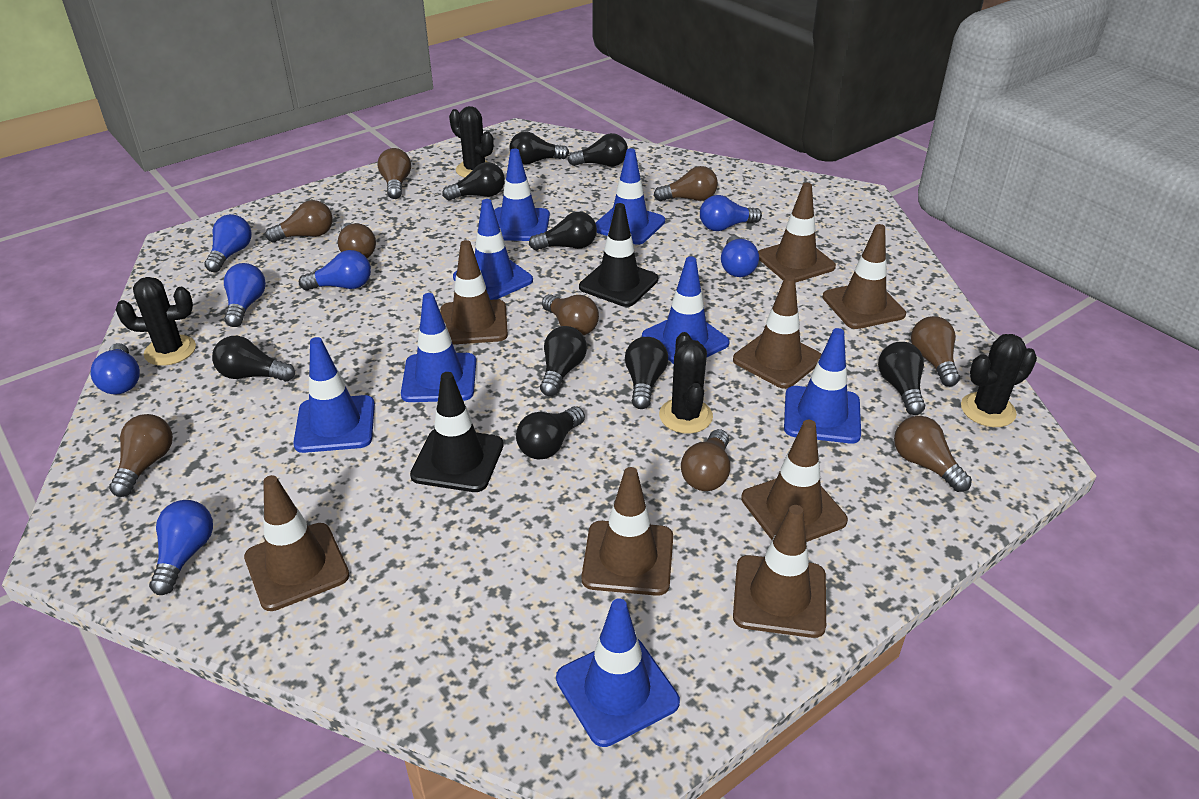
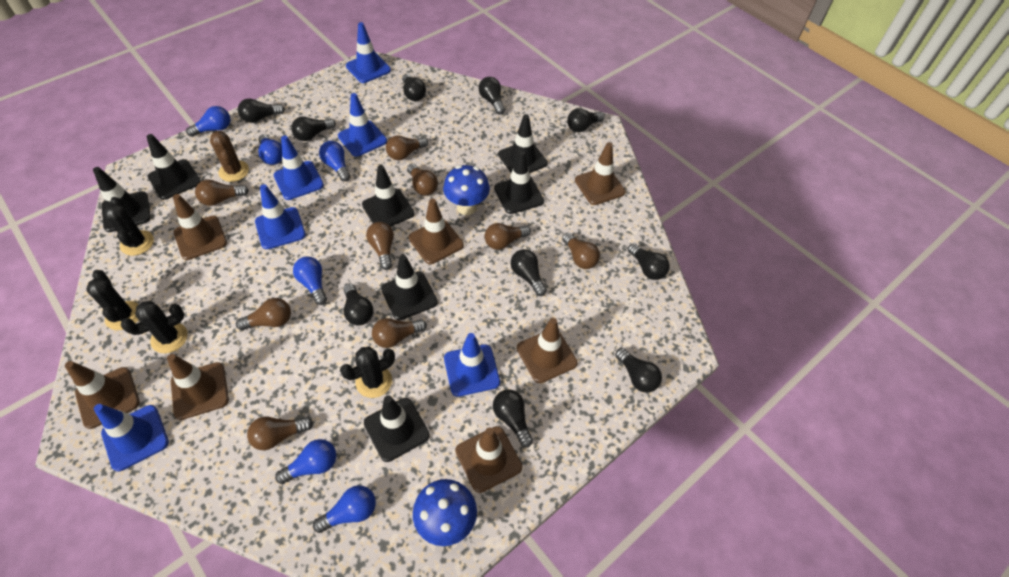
black light bulb: [212,336,295,382] [442,162,505,201] [509,131,569,165] [516,406,585,459] [529,212,597,250] [540,326,587,396] [568,133,628,167] [625,337,668,409] [878,342,925,415] = 9 -> [238,98,285,123] [291,117,336,141] [343,283,374,325] [402,74,426,101] [479,77,505,114] [493,389,533,447] [511,249,547,296] [567,108,605,132] [615,348,662,393] [628,243,670,280] = 10
black traffic cone: [410,372,504,492] [579,203,658,307] = 2 -> [93,167,151,232] [147,134,201,200] [362,165,414,227] [364,395,430,462] [381,254,438,320] [494,151,544,214] [498,114,548,173] = 7
blue light bulb: [91,343,140,395] [149,500,213,595] [204,214,252,272] [224,263,266,327] [299,250,371,291] [700,195,762,231] [721,236,759,277] = 7 -> [186,106,231,137] [258,134,282,165] [275,439,336,484] [293,256,327,305] [313,485,376,533] [319,141,351,181] = 6
blue mushroom: none = 0 -> [413,479,477,546] [443,165,490,215] = 2
blue traffic cone: [293,337,375,453] [401,293,476,402] [453,199,533,300] [494,149,550,241] [556,598,680,747] [595,148,665,245] [642,256,730,364] [784,328,861,443] = 8 -> [94,404,169,471] [255,184,306,249] [274,135,324,200] [338,93,387,157] [346,22,391,83] [444,333,500,397] = 6
brown cactus: none = 0 -> [210,131,249,182] = 1
brown traffic cone: [244,475,350,611] [440,240,508,345] [582,467,673,596] [733,275,822,389] [733,505,826,638] [741,420,848,542] [758,183,836,283] [822,224,906,329] = 8 -> [65,361,140,429] [167,354,229,420] [173,194,227,260] [409,199,464,264] [455,426,522,493] [517,318,578,383] [575,142,626,205] = 7

